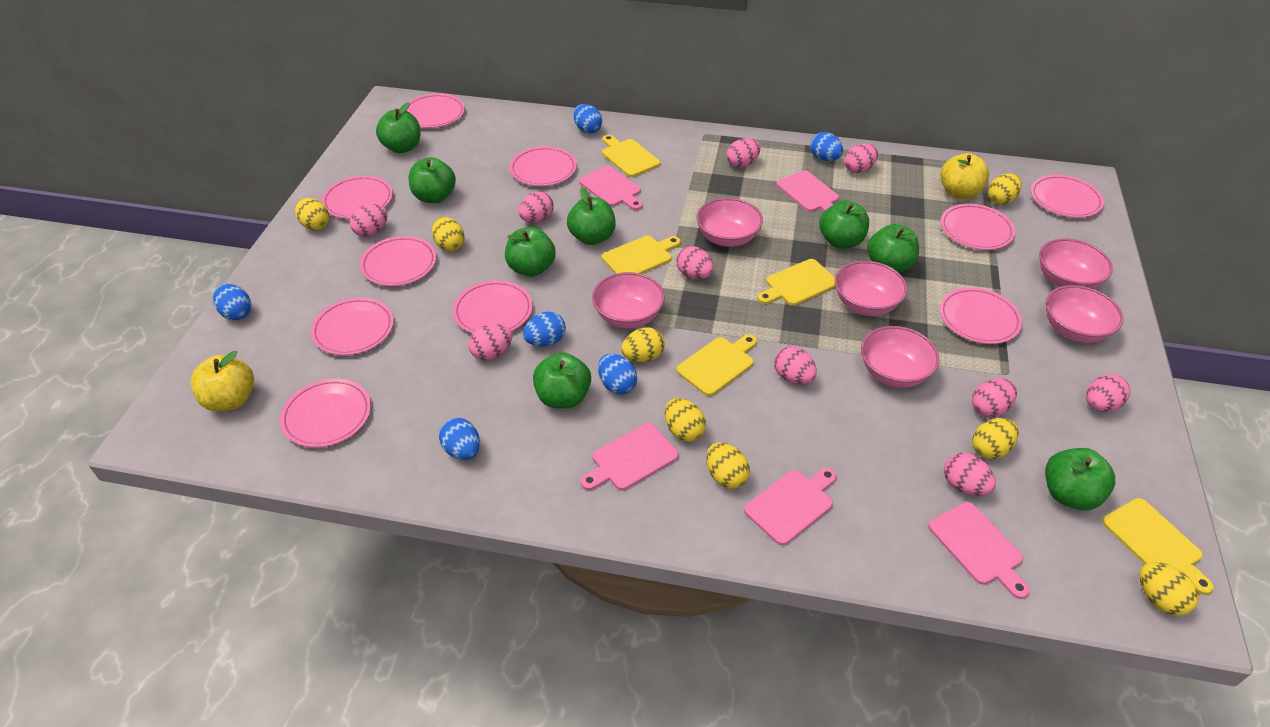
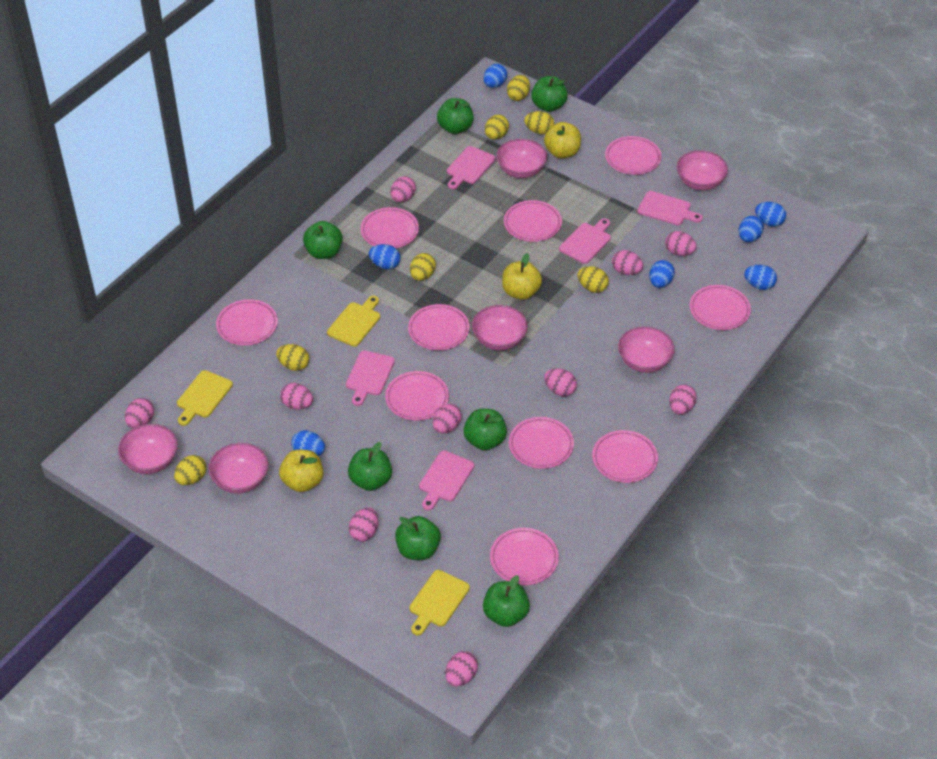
blue egg: [213,284,251,321] [439,418,480,460] [523,312,566,346] [573,104,602,134] [598,353,637,394] [810,132,843,161] = 6 -> [291,430,325,456] [369,244,401,269] [484,64,507,88] [649,260,675,288] [739,216,764,242] [744,265,777,290] [755,202,786,227] = 7
green apple: [376,102,421,153] [409,157,456,203] [505,227,556,277] [533,352,591,409] [567,188,616,245] [819,200,869,249] [867,224,919,273] [1045,448,1115,510] = 8 -> [303,221,343,259] [348,442,392,491] [395,516,441,560] [437,98,474,134] [463,409,507,450] [483,575,530,627] [531,76,568,112] = 7
yellow apple: [191,351,254,412] [940,153,989,199] = 2 -> [279,450,323,492] [502,253,542,300] [544,122,581,158] = 3
yellow cutting board: [602,135,660,177] [602,236,680,274] [676,335,757,396] [758,259,836,306] [1102,498,1214,595] = 5 -> [177,370,233,426] [327,296,380,347] [409,570,470,635] = 3
yellow egg: [295,198,329,230] [432,217,465,251] [621,327,665,362] [665,398,706,442] [706,442,750,489] [972,418,1019,459] [988,173,1022,205] [1139,562,1199,616] = 8 -> [174,455,206,485] [276,344,309,371] [410,253,436,281] [485,115,509,140] [507,75,530,101] [524,111,554,134] [578,266,609,293] = 7

